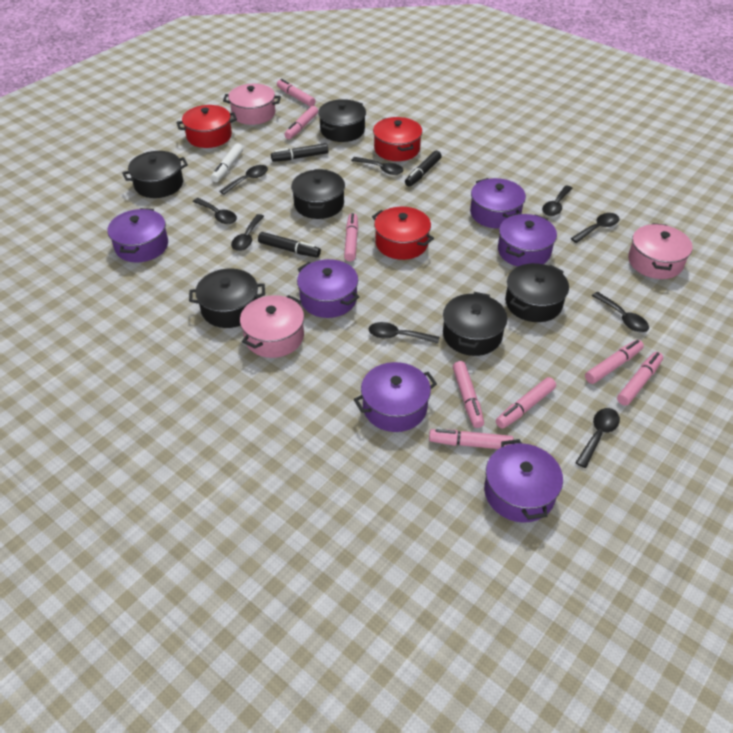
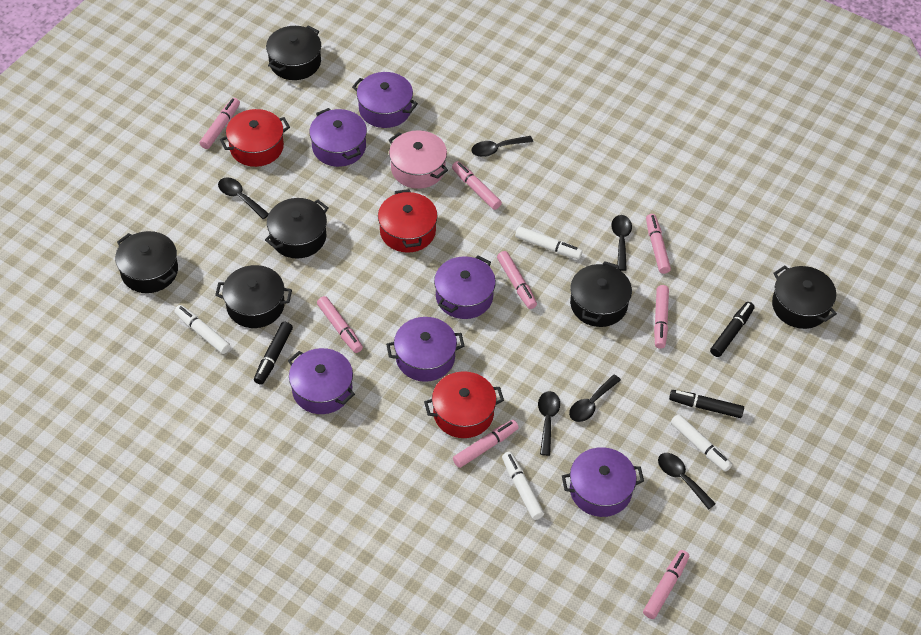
black spoon: [193,198,237,224] [219,165,268,195] [231,214,264,251] [351,157,403,175] [369,322,439,344] [542,186,572,216] [571,213,619,243] [575,408,620,468] [592,292,649,332] = 9 -> [218,178,269,219] [471,136,533,157] [538,391,560,456] [569,375,621,422] [611,215,632,271] [658,453,716,510] = 6
pink pot: [223,84,281,125] [240,295,304,358] [628,223,693,279] = 3 -> [389,130,448,189] = 1
white marker: [211,144,243,182] = 1 -> [174,305,230,354] [502,452,544,520] [515,226,582,259] [671,414,732,472] = 4

